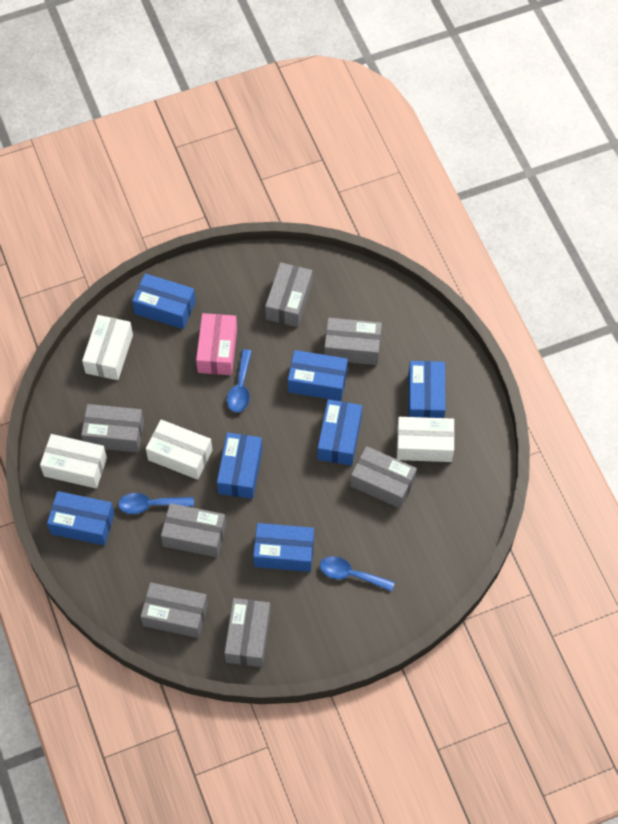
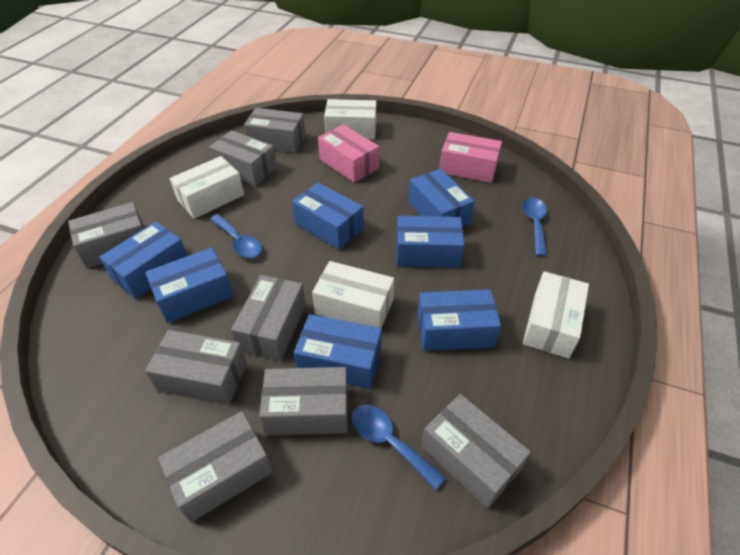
grey box: [81,404,144,452] [140,582,208,638] [161,503,226,557] [224,598,271,667] [265,262,313,327] [324,318,382,365] [350,446,417,509] = 7 -> [68,202,144,268] [145,330,247,405] [158,411,273,522] [209,130,277,186] [231,275,306,361] [244,108,306,153] [259,367,348,435] [422,394,531,508] = 8
pink box: [196,313,237,375] = 1 -> [318,125,379,183] [440,132,502,183] = 2

